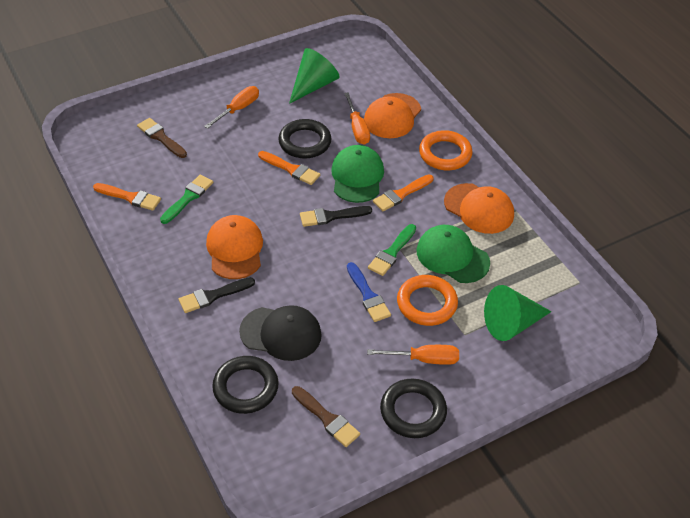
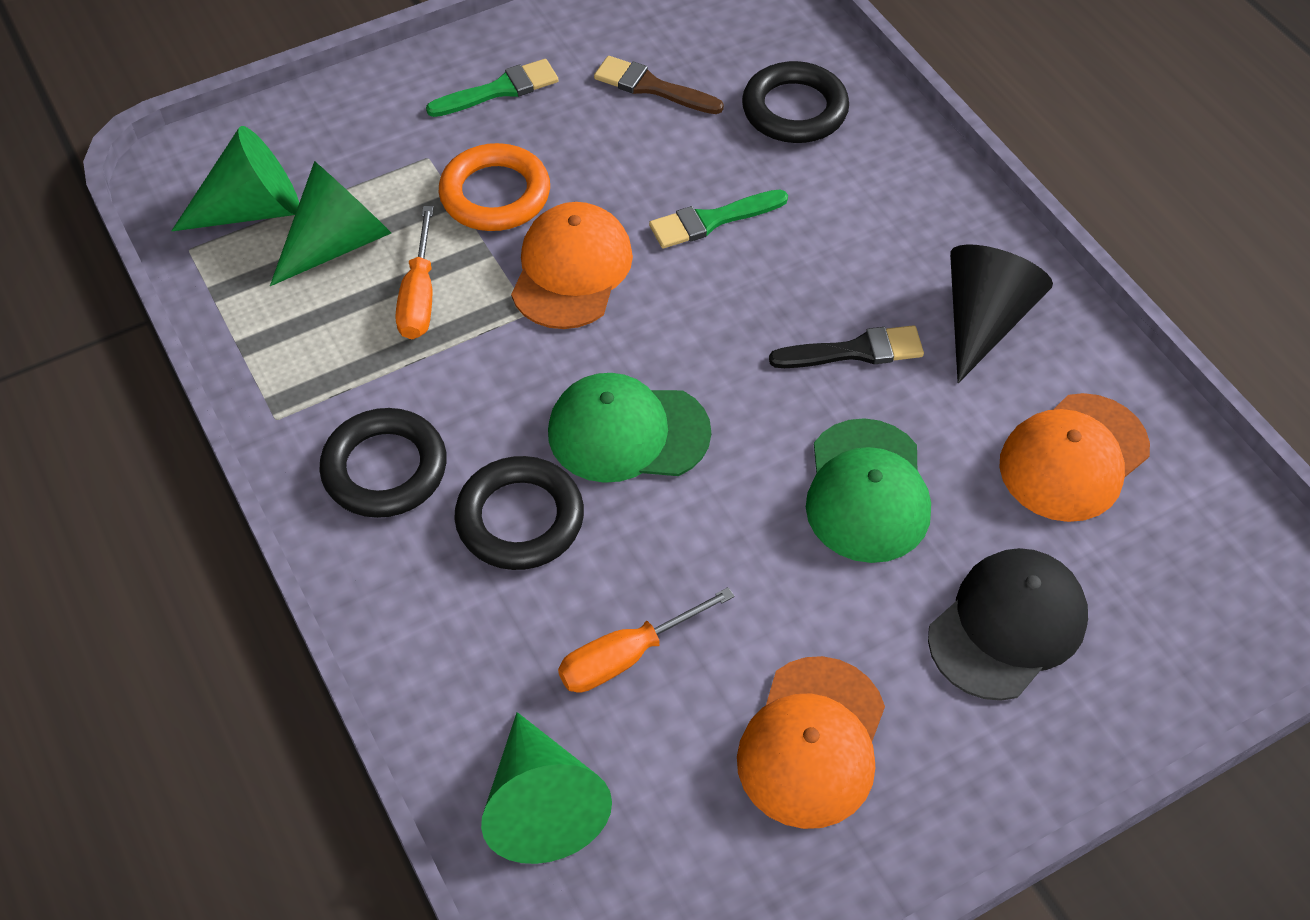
black brush: [179,277,255,313] [300,206,372,227] = 2 -> [769,325,924,368] = 1
black cone: none = 0 -> [950,244,1053,383] = 1
blue brush: [347,262,391,322] = 1 -> none = 0
brown brush: [137,118,187,158] [292,386,360,447] = 2 -> [594,56,724,114] = 1
green cone: [289,48,339,104] [484,285,552,341] = 2 -> [172,126,299,231] [270,161,391,286] [481,712,612,864] = 3
orange brush: [93,183,161,211] [258,151,320,185] [373,174,433,211] = 3 -> none = 0
orange ring: [397,275,458,326] [419,130,473,170] = 2 -> [439,143,550,231] = 1
orange screwdriver: [204,86,259,129] [344,92,370,145] [367,345,459,365] = 3 -> [395,206,433,339] [558,587,735,693] = 2

